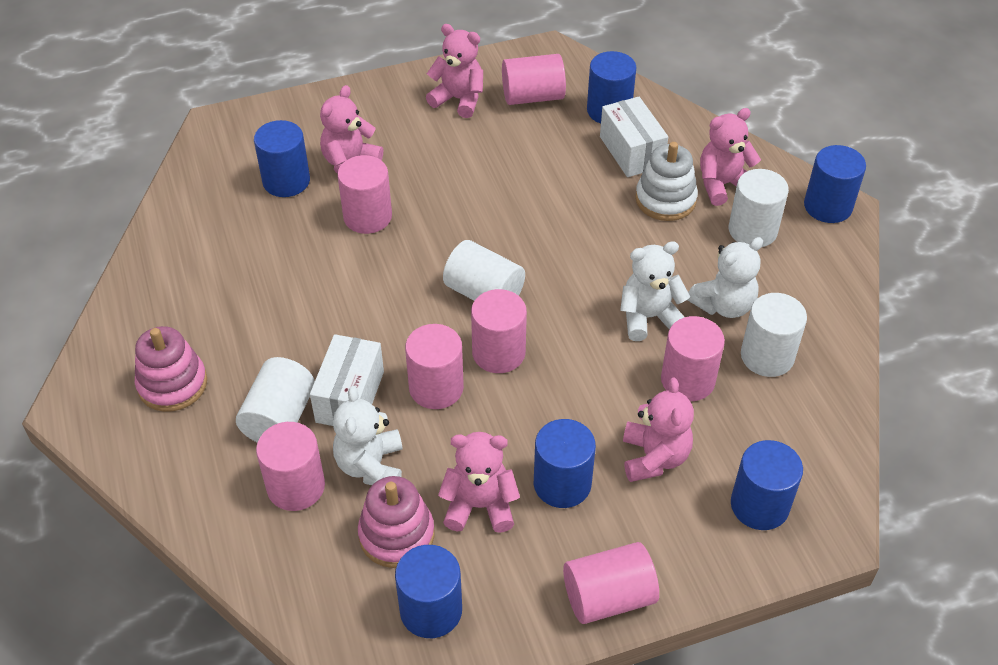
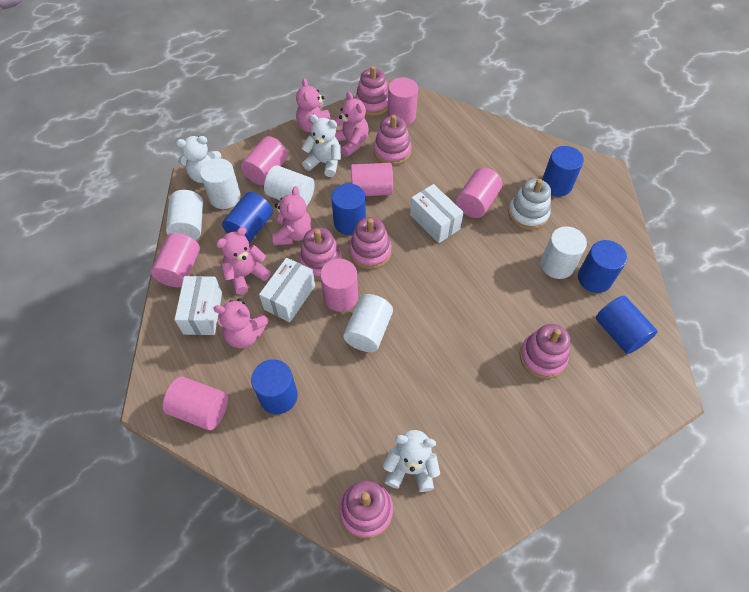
pink stacking toy: [135,326,207,412] [358,476,435,568] = 2 -> [299,227,342,280] [339,481,393,539] [349,217,392,269] [355,66,388,116] [374,115,412,165] [520,324,570,379] = 6
white box: [310,334,384,426] [600,97,668,177] = 2 -> [175,276,222,335] [259,258,315,322] [410,184,464,243] = 3
white cylinder: [236,357,315,442] [443,240,525,301] [729,169,789,247] [741,293,807,377] = 4 -> [166,190,203,240] [200,158,241,209] [264,165,315,206] [343,294,393,352] [541,226,587,279] = 5

